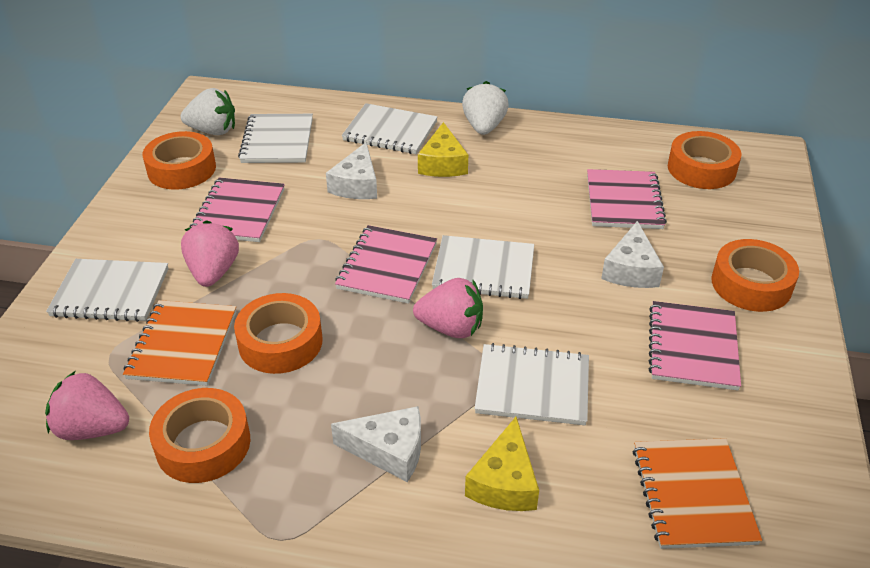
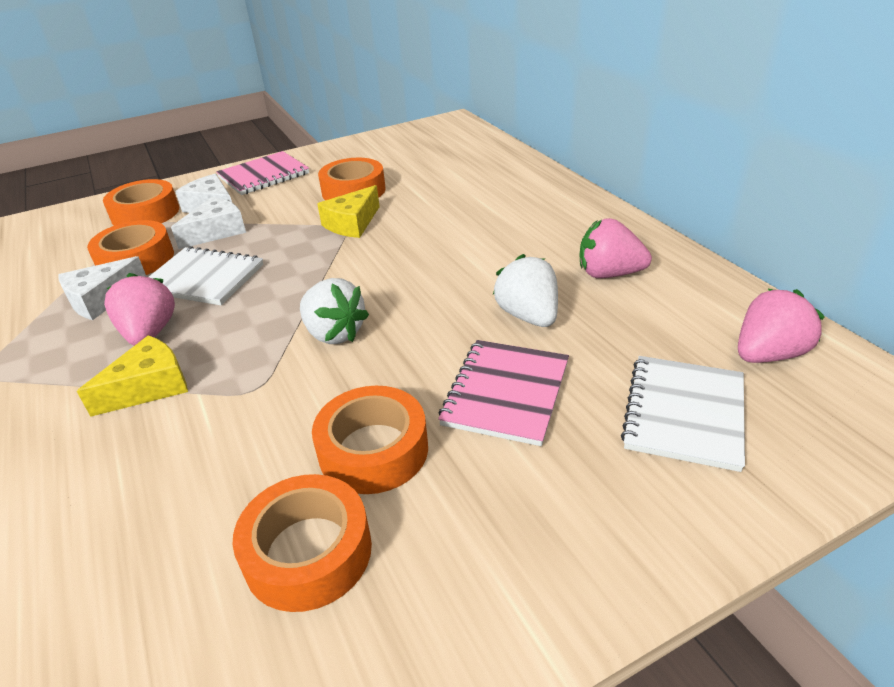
orange notebook: [123,300,236,386] [633,438,762,549] = 2 -> none = 0
pink notebook: [189,178,285,242] [335,225,437,304] [587,169,667,229] [649,301,741,390] = 4 -> [216,151,309,195] [438,340,569,446] = 2
white notebook: [46,259,169,322] [238,114,313,163] [342,103,437,154] [432,235,534,299] [474,343,589,425] = 5 -> [149,246,264,305] [621,356,745,472] = 2

